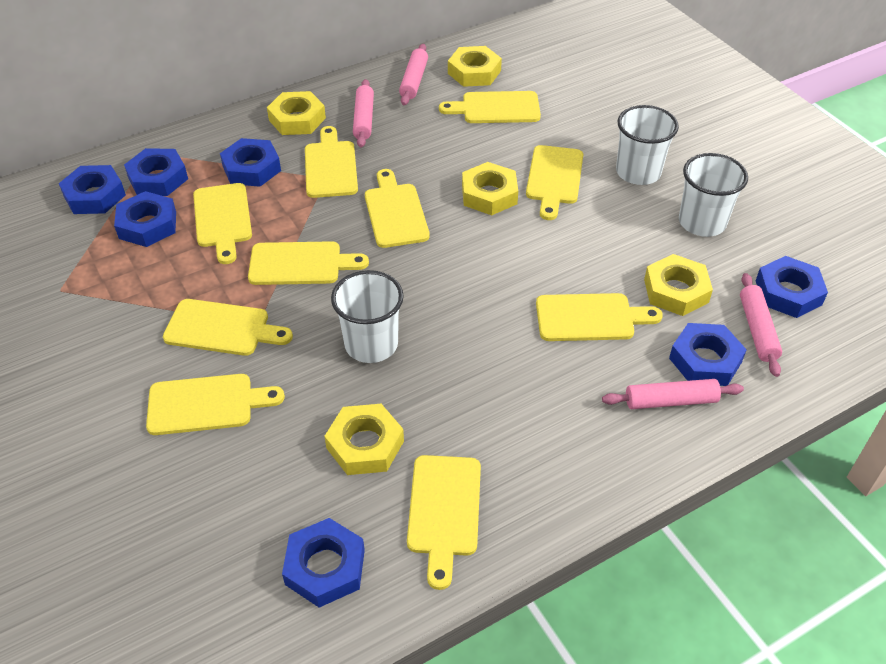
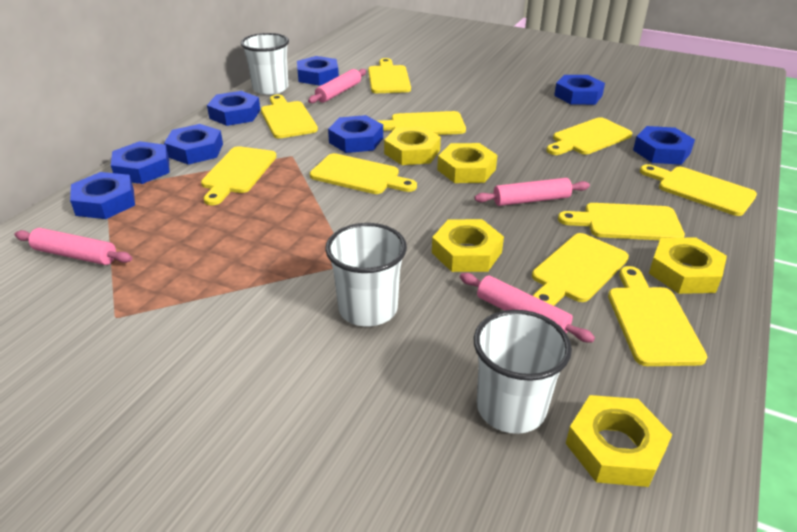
blue nut: [59,165,126,214] [114,191,176,247] [124,148,188,196] [220,138,281,187] [282,518,365,608] [669,323,747,386] [756,256,828,318] = 7 -> [70,172,135,219] [111,141,170,184] [164,124,223,165] [207,91,260,126] [297,56,339,86] [328,115,383,153] [554,75,605,105] [633,126,695,165] = 8

